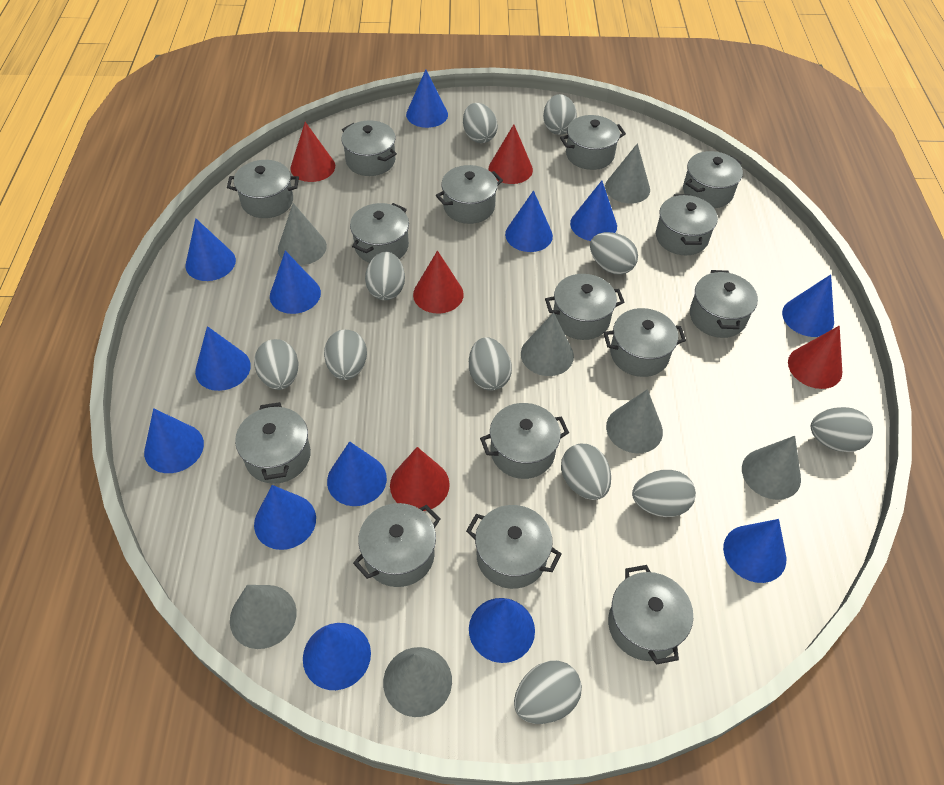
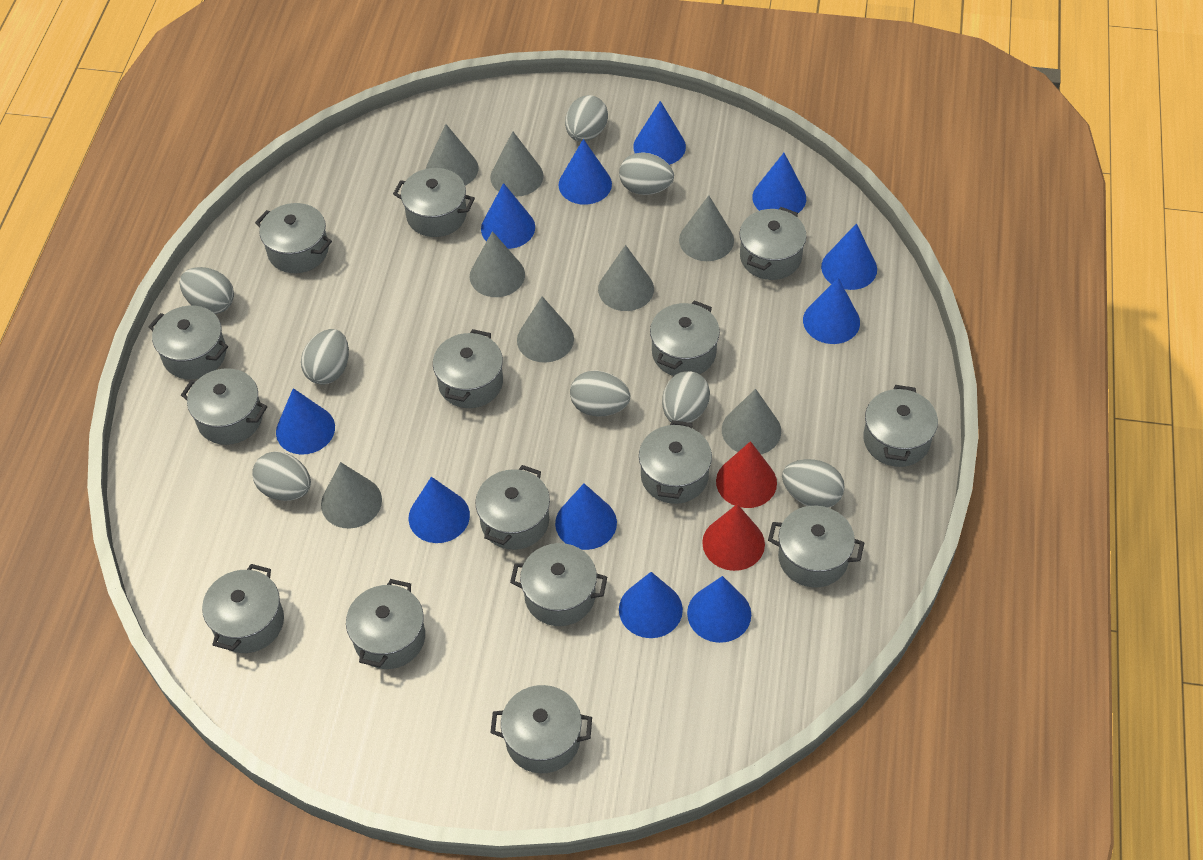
blue cone: [144,408,204,473] [185,218,236,281] [195,326,251,391] [254,485,316,550] [270,251,321,314] [303,623,371,690] [327,441,387,506] [406,70,448,128] [469,598,535,663] [505,190,553,252] [570,181,617,241] [723,519,786,583] [782,274,834,337] = 13 -> [276,388,335,455] [409,477,470,543] [481,183,535,249] [555,484,617,550] [559,139,612,205] [619,572,683,638] [633,101,686,165] [687,576,751,643] [752,153,806,213] [803,278,860,344] [821,223,877,290] = 11
grey cone: [230,585,297,649] [278,203,327,265] [383,647,452,717] [521,312,574,376] [605,143,650,204] [606,389,663,454] [742,436,801,500] = 7 -> [321,462,382,528] [426,124,478,186] [470,231,525,297] [490,131,544,197] [517,296,574,363] [598,245,654,311] [679,195,734,261] [722,389,781,454] = 8
grey egg: [254,339,298,390] [324,330,367,380] [365,252,405,300] [463,103,498,143] [469,337,512,391] [514,660,582,724] [543,94,577,135] [561,444,611,500] [590,232,638,275] [632,470,696,517] [811,407,873,452] = 11 -> [180,267,234,314] [252,451,311,501] [301,329,349,385] [565,95,608,142] [570,370,630,417] [619,152,674,195] [662,371,710,423] [782,459,845,508] = 8
red cone: [290,122,335,182] [390,447,450,511] [413,250,464,314] [489,124,533,184] [788,326,842,389] = 5 -> [702,504,765,571] [716,441,777,508] = 2

